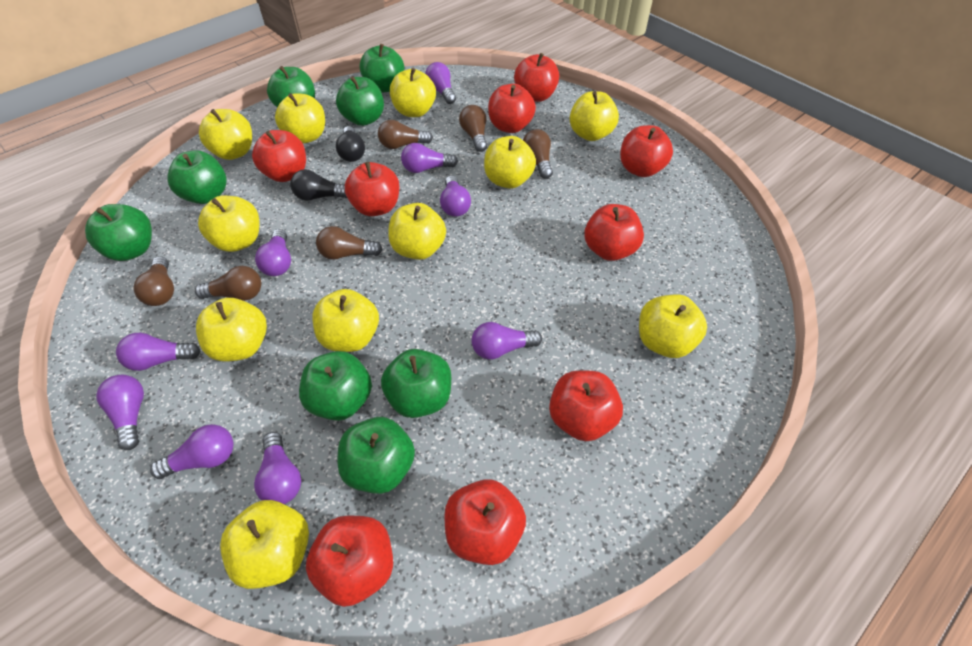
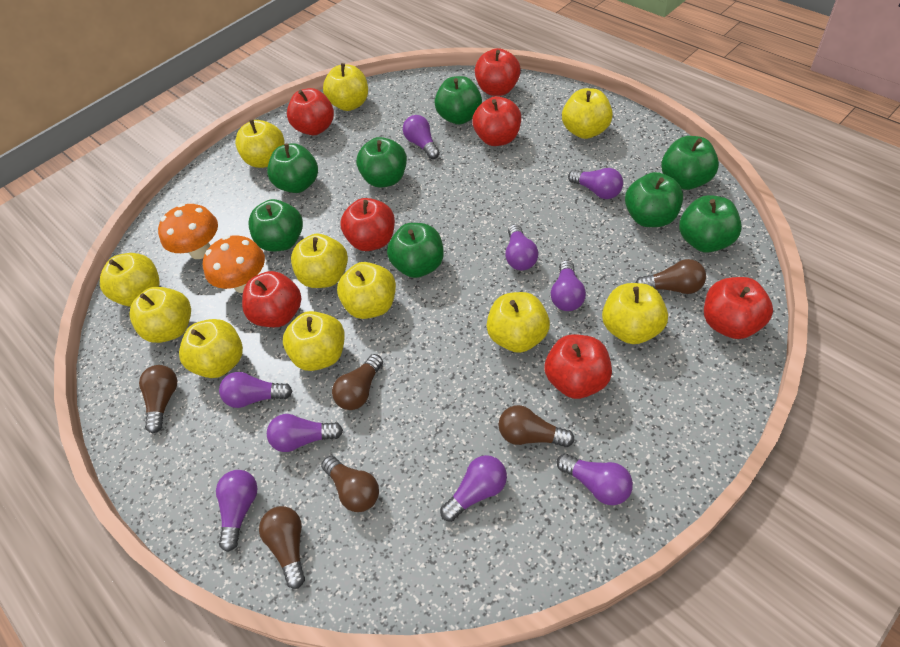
black light bulb: [290,169,347,201] [336,126,365,162] = 2 -> none = 0
orange mushroom: none = 0 -> [158,203,218,259] [203,235,265,293] = 2
red apple: [252,130,306,182] [306,516,393,607] [345,162,400,216] [444,479,526,565] [488,84,536,133] [514,53,559,102] [549,370,623,441] [584,204,644,261] [620,125,673,177] = 9 -> [242,271,301,327] [287,88,334,135] [340,198,395,251] [472,96,521,146] [475,48,521,96] [544,334,612,399] [704,277,773,339] = 7

